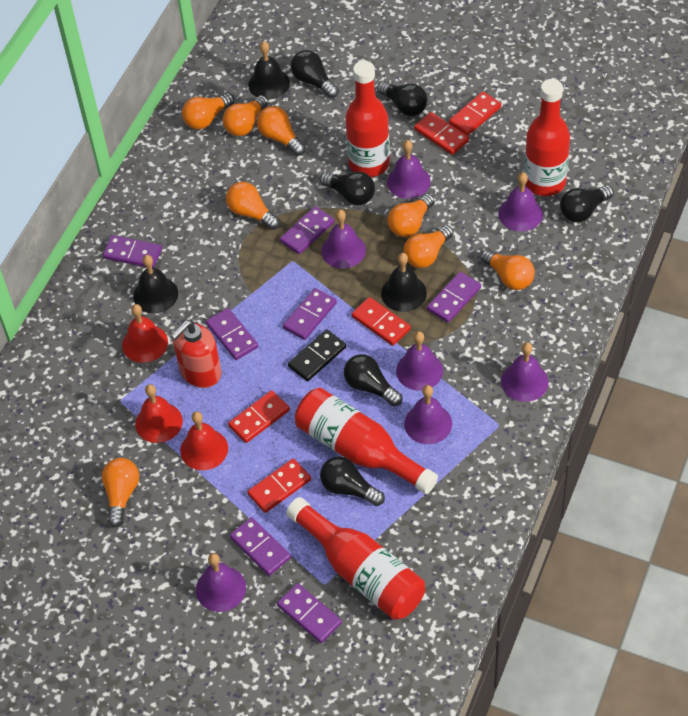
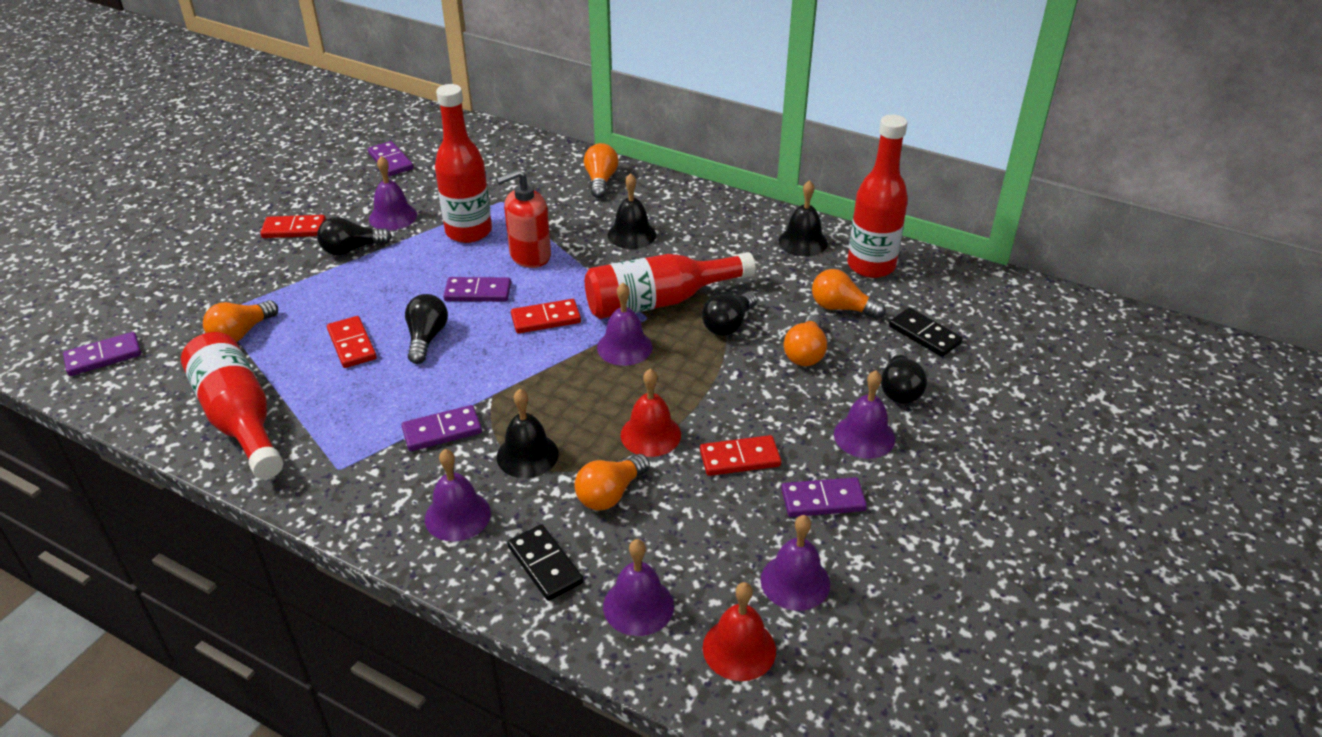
black domino: [288,329,346,381] = 1 -> [507,524,583,601] [889,308,963,357] = 2
black light bulb: [291,50,339,98] [320,172,375,205] [320,456,385,506] [344,354,402,406] [377,81,428,116] [560,185,614,222] = 6 -> [317,217,392,255] [405,294,448,364] [702,291,757,336] [881,348,927,404] = 4
orange light bulb: [102,458,139,527] [182,93,234,129] [223,95,268,136] [226,182,280,230] [257,106,305,156] [388,193,435,237] [403,225,453,268] [480,249,535,290] = 8 -> [203,300,278,342] [574,454,650,510] [584,143,618,198] [784,315,827,366] [812,269,885,319] = 5
purple bell: [196,553,246,612] [321,210,366,269] [387,140,431,199] [396,331,443,391] [404,385,452,444] [498,172,543,232] [501,342,549,402] = 7 -> [369,156,417,230] [425,449,491,541] [597,283,652,366] [603,539,674,636] [761,515,830,611] [834,370,895,459] = 6
purple domino: [103,235,162,268] [206,308,258,360] [230,517,291,576] [277,583,342,643] [280,206,335,254] [283,288,337,340] [427,272,481,323] = 7 -> [63,332,141,376] [368,141,413,176] [401,405,482,451] [443,277,511,302] [781,477,867,517] = 5
red bell: [122,304,168,363] [135,384,183,443] [180,412,228,470] = 3 -> [620,369,681,457] [703,582,776,681] = 2
red domino: [228,390,290,443] [247,458,311,513] [352,297,411,346] [414,112,469,155] [449,91,501,136] = 5 -> [260,215,326,238] [327,316,377,368] [511,299,581,334] [700,435,781,476] = 4

